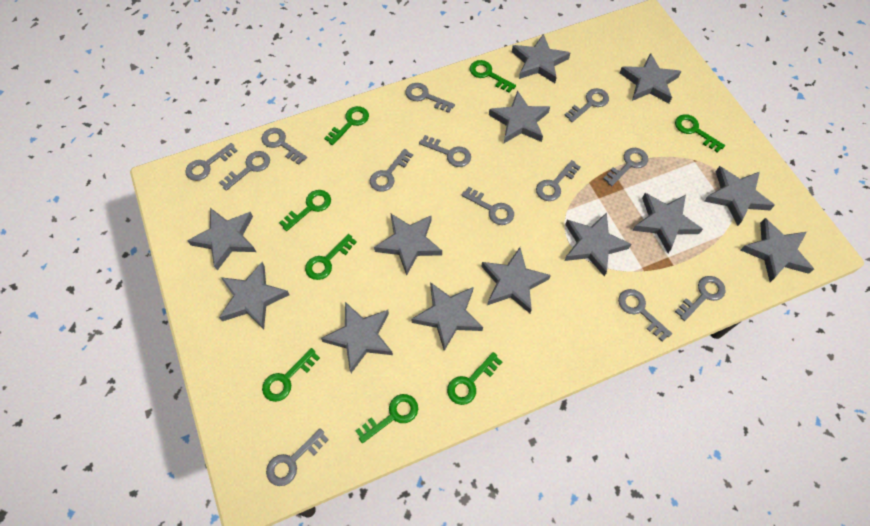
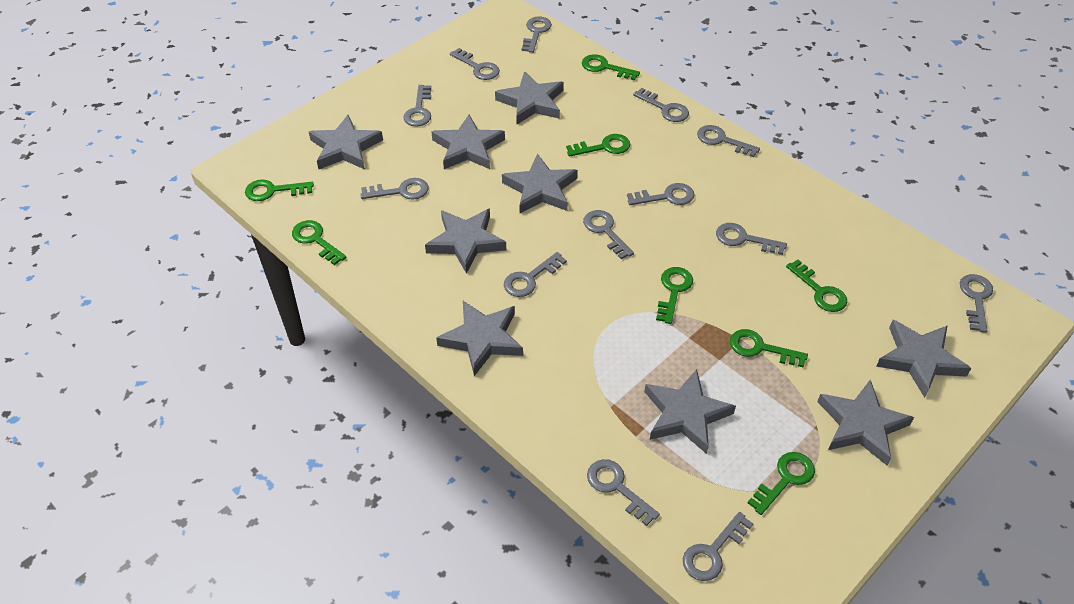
grey star: [187,208,256,270] [219,262,290,330] [321,302,393,373] [374,214,442,276] [411,282,483,351] [481,247,551,313] [489,91,550,143] [512,34,570,83] [564,212,631,277] [620,53,681,104] [632,193,703,253] [704,166,775,226] [741,218,814,282] = 13 -> [309,115,383,169] [425,209,506,274] [431,115,505,169] [436,301,523,376] [495,71,564,124] [502,154,578,213] [644,369,736,454] [817,380,914,465] [876,320,971,398] = 9

